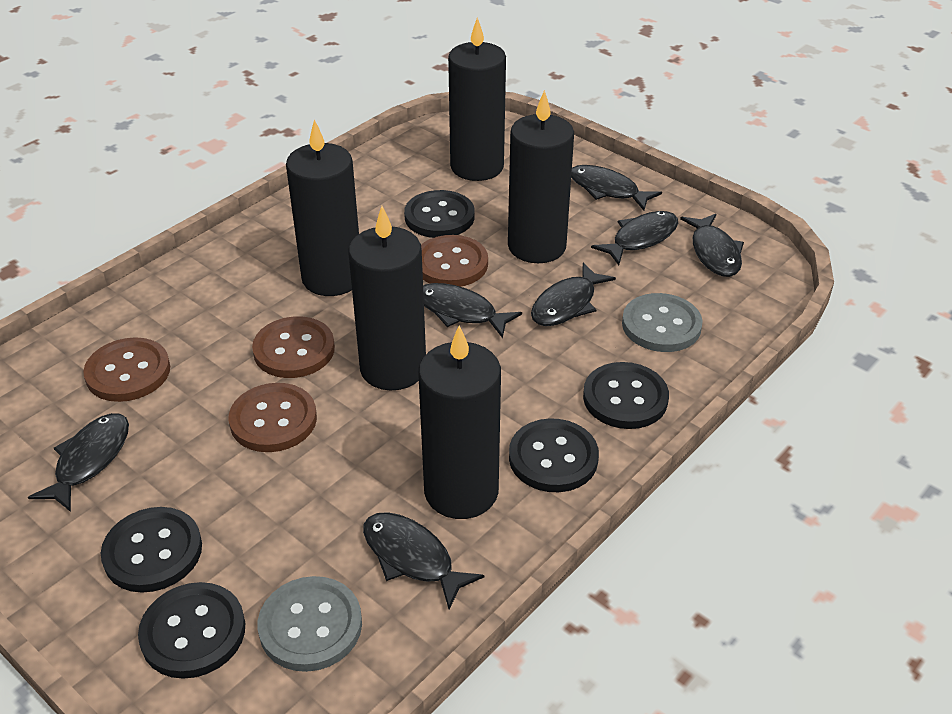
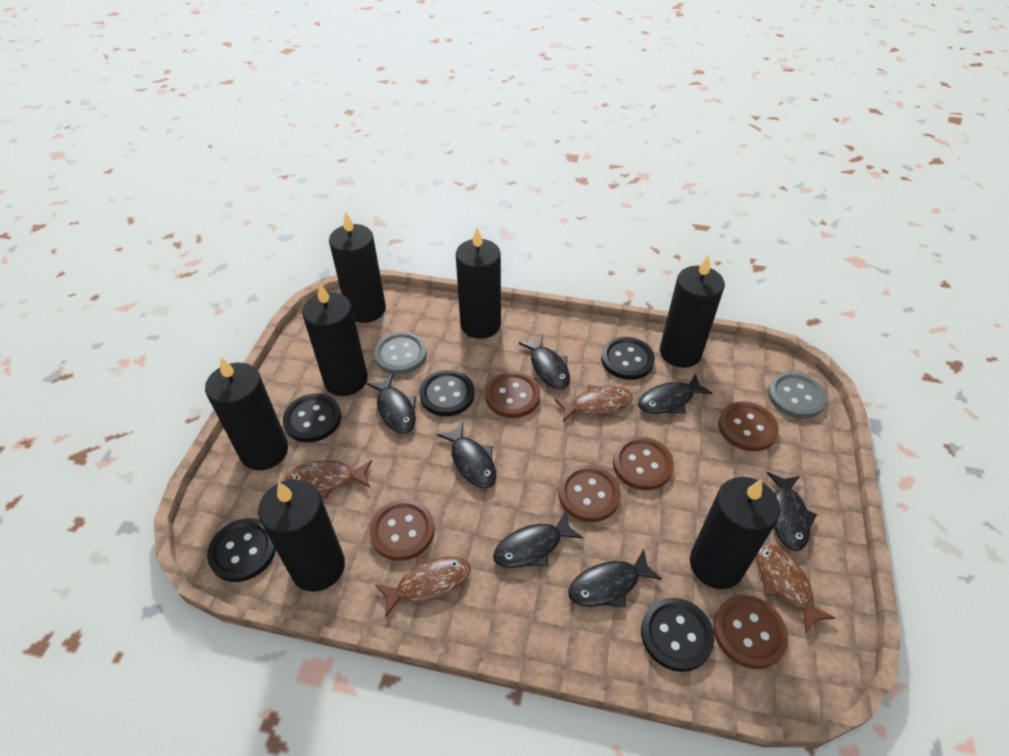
black candle: [286,120,359,296] [348,206,426,390] [418,325,501,519] [448,17,506,181] [508,90,574,263] = 5 -> [205,357,288,470] [258,479,345,592] [302,283,368,396] [329,211,386,323] [456,228,501,339] [660,255,725,368] [690,477,781,589] = 7
brown button: [83,337,170,402] [229,383,317,452] [252,316,335,378] [421,235,488,287] = 4 -> [370,499,435,561] [485,371,540,418] [559,465,621,522] [613,436,674,490] [713,595,788,669] [718,401,779,451] = 6
brown fish: none = 0 -> [285,460,372,499] [375,557,471,618] [554,385,633,422] [755,542,835,633] = 4

